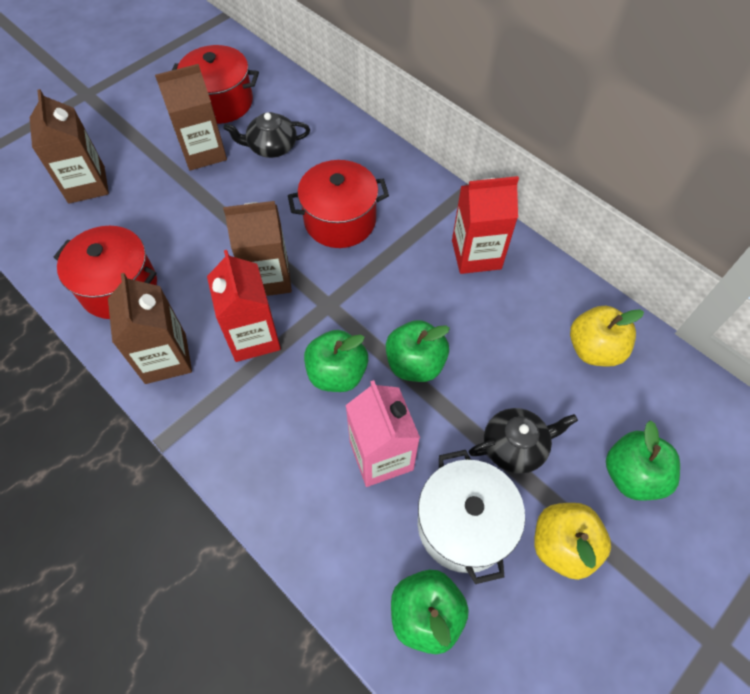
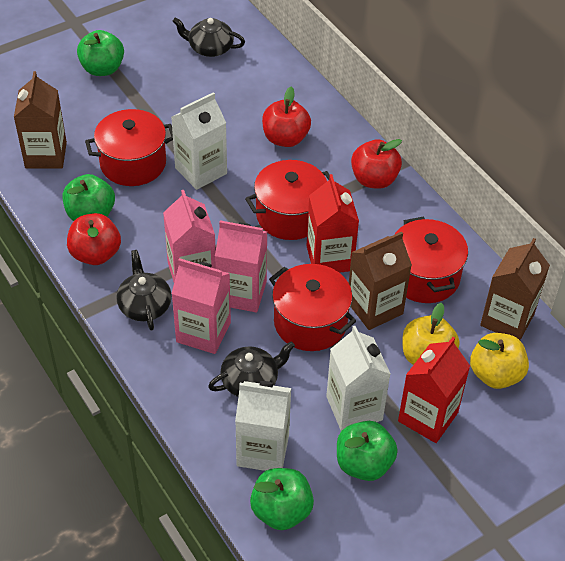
black teapot: [223,112,310,158] [469,408,578,474] = 2 -> [117,250,172,330] [172,18,245,57] [208,341,295,397] = 3
brown carton: [30,89,109,204] [108,273,192,384] [155,64,227,171] [223,201,292,296] = 4 -> [14,71,67,169] [349,232,412,330] [480,238,550,340] = 3
pink carton: [346,380,420,487] = 1 -> [163,190,216,282] [171,258,231,354] [215,220,267,313] = 3
red apple: none = 0 -> [67,213,121,265] [262,87,311,147] [351,139,402,189] = 3
red pot: [54,226,157,319] [172,45,259,124] [288,160,389,248] = 3 -> [85,109,173,186] [245,160,330,240] [269,264,356,351] [395,217,468,303] = 4
white carton: none = 0 -> [171,92,227,190] [235,381,291,471] [326,326,390,431] = 3
white pot: [418,450,525,584] = 1 -> none = 0

